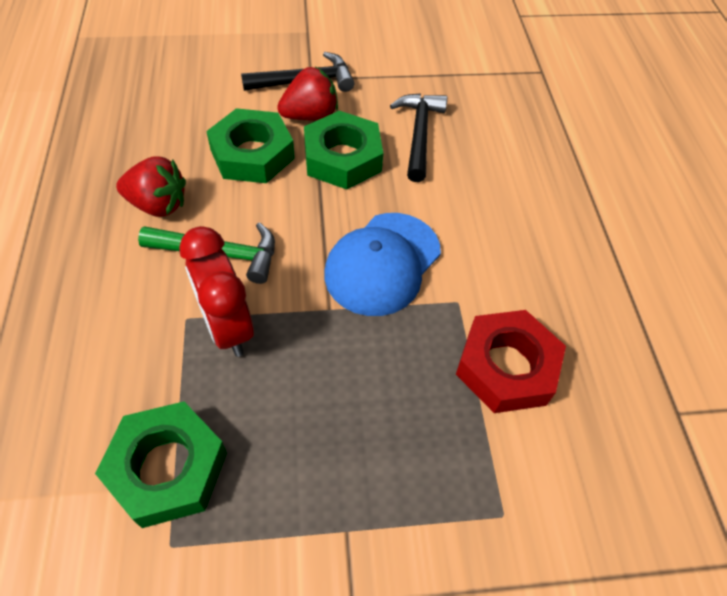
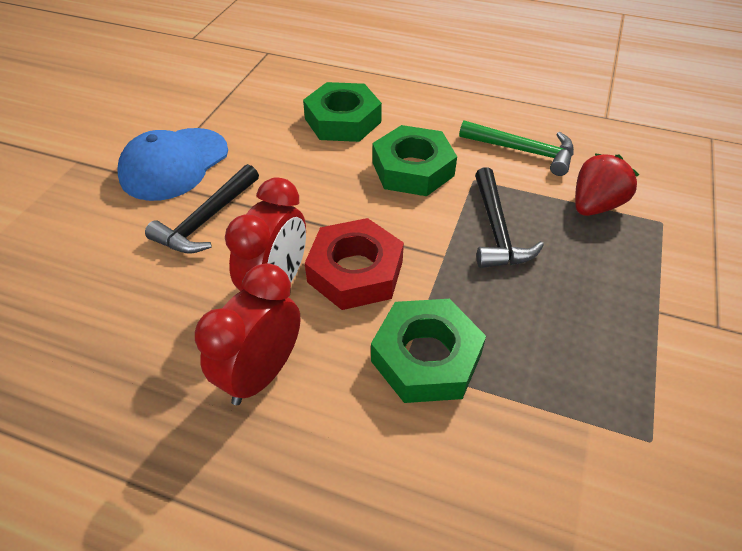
red clock: [179,226,254,357] = 1 -> [195,263,301,405] [225,177,306,291] = 2
red strawberry: [116,156,186,217] [277,67,338,120] = 2 -> [575,153,639,216] = 1

